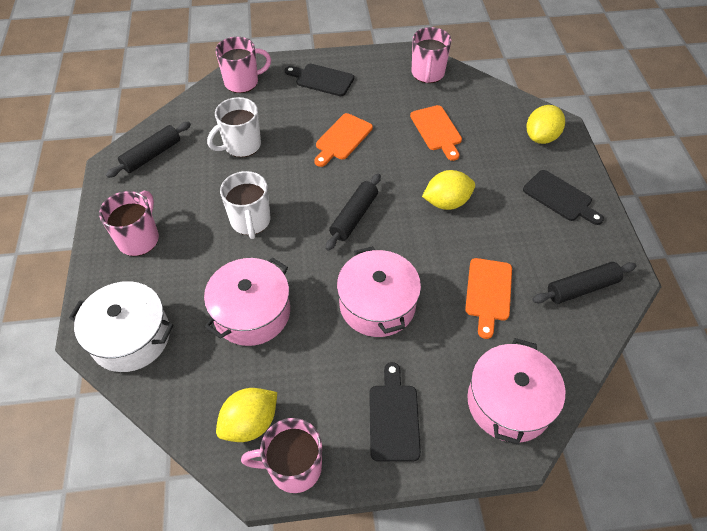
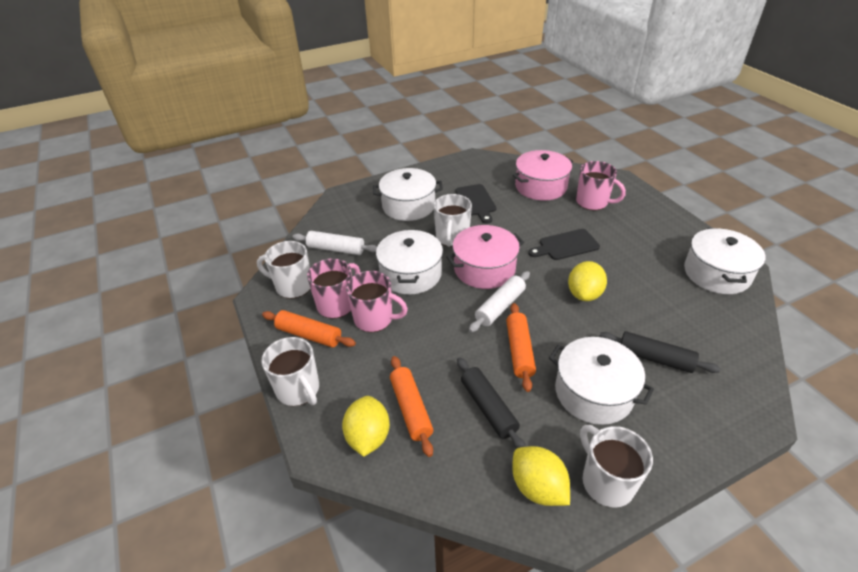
black cutting board: [285,64,354,96] [369,362,421,462] [523,170,604,225] = 3 -> [455,184,496,224] [528,229,600,260] = 2
black rolling pin: [106,122,191,178] [325,173,381,251] [532,262,636,304] = 3 -> [457,357,526,449] [599,331,721,373] = 2
orange cutting board: [314,113,373,167] [410,105,462,161] [465,258,512,339] = 3 -> none = 0
orange rolling pin: none = 0 -> [262,310,356,348] [390,356,433,457] [506,303,536,392] = 3
pink mug: [99,191,159,256] [215,37,271,93] [241,418,322,493] [412,27,451,83] = 4 -> [307,258,360,319] [346,271,408,332] [576,161,626,211] = 3
pink pot: [204,257,290,346] [337,246,421,337] [467,338,565,445] = 3 -> [446,225,524,289] [513,150,573,201] = 2
white mug: [207,97,261,157] [220,171,270,239] = 2 -> [257,241,311,299] [261,337,319,406] [433,194,472,247] [580,425,653,508] = 4
white pot: [69,281,174,372] = 1 -> [373,168,443,221] [376,230,443,295] [549,337,654,425] [684,228,766,294] = 4
white rolling pin: none = 0 -> [293,231,377,255] [469,271,530,332] = 2

